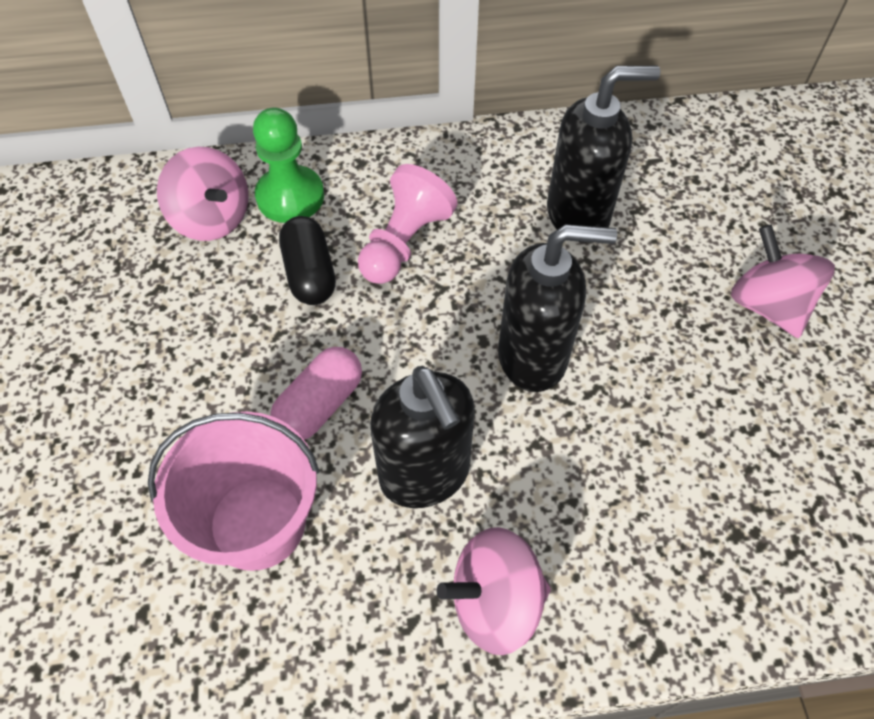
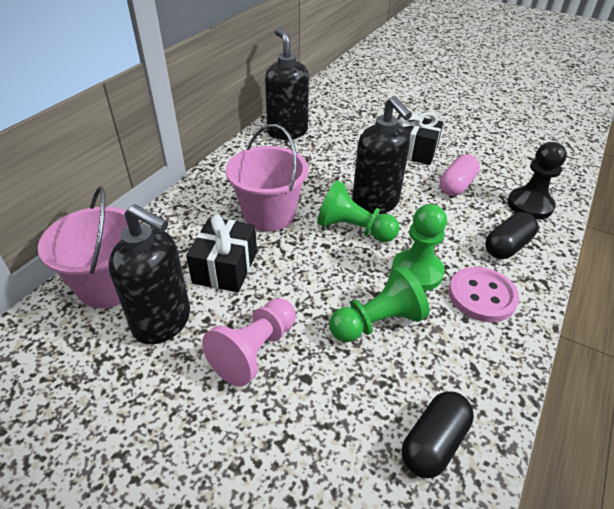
black capsule: [279,216,336,305] = 1 -> [402,391,474,478] [485,212,538,259] = 2
black gift: none = 0 -> [186,214,257,292] [397,112,443,165] = 2
black pawn: none = 0 -> [507,142,567,219] = 1
green pawn: [253,107,324,223] = 1 -> [317,180,399,242] [329,266,429,342] [391,204,447,291] = 3
pink bucket: [148,412,319,571] = 1 -> [38,187,140,308] [226,124,308,231] = 2
pink button: none = 0 -> [449,267,519,322] = 1
pink spinning top: [157,147,249,241] [437,527,551,655] [731,225,835,338] = 3 -> none = 0

